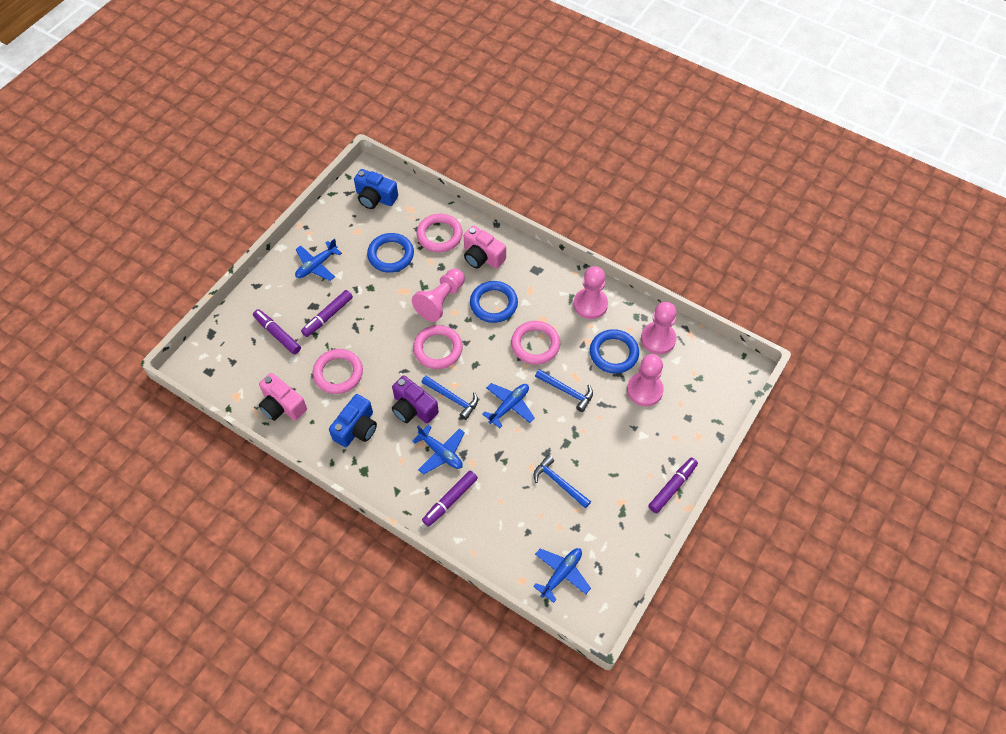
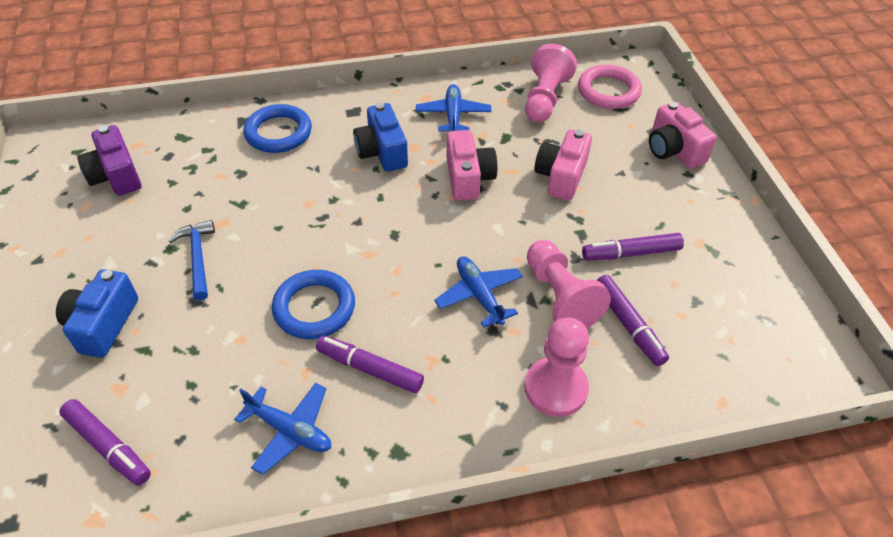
blue hammer: [421,376,478,420] [534,455,591,509] [535,369,593,412] = 3 -> [169,220,215,301] = 1
blue plane: [295,238,342,281] [412,425,465,475] [483,383,535,428] [533,548,591,603] = 4 -> [234,383,331,475] [416,84,491,131] [434,256,523,327] = 3
blue ring: [367,233,414,273] [470,281,518,323] [590,329,639,374] = 3 -> [244,104,312,153] [272,270,355,339] = 2
pink camera: [259,373,307,421] [464,225,506,269] = 2 -> [447,130,498,201] [534,129,592,201] [649,101,717,169] = 3
pink pawn: [412,269,465,322] [574,266,608,319] [627,354,664,406] [641,302,677,354] = 4 -> [524,317,589,417] [525,44,577,123] [527,240,611,328] = 3
pink ring: [313,349,363,394] [413,325,463,369] [416,214,463,252] [511,321,560,365] = 4 -> [578,65,642,109] = 1

